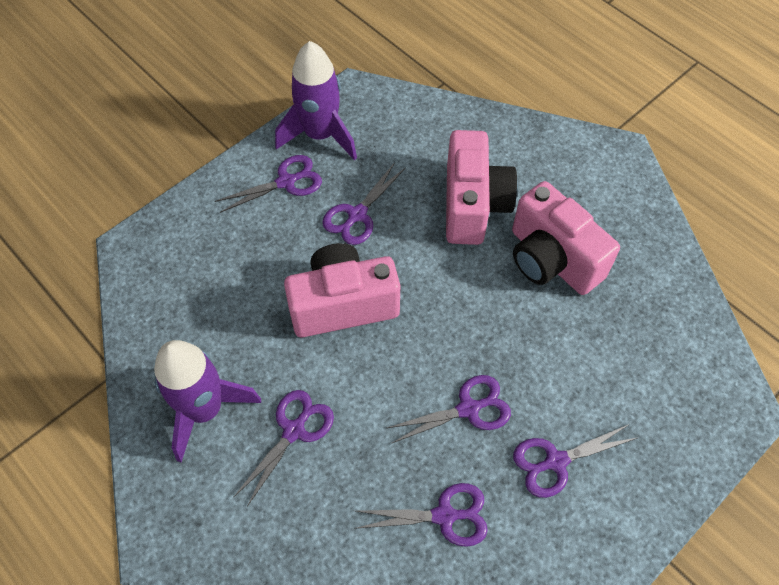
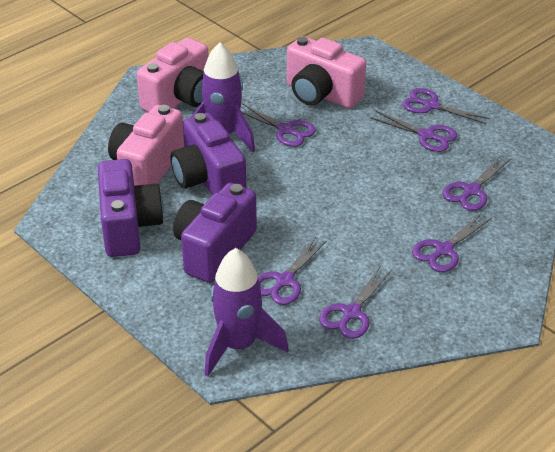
purple camera: none = 0 -> [98,159,164,257] [171,113,246,195] [173,183,257,283] = 3
purple scissors: [215,155,322,213] [234,390,334,506] [322,162,406,245] [354,483,488,547] [387,375,511,443] [513,424,637,498] = 6 -> [242,103,316,147] [258,237,327,305] [319,267,392,339] [370,111,458,152] [402,88,490,124] [412,214,491,272] [442,156,510,211] = 7

